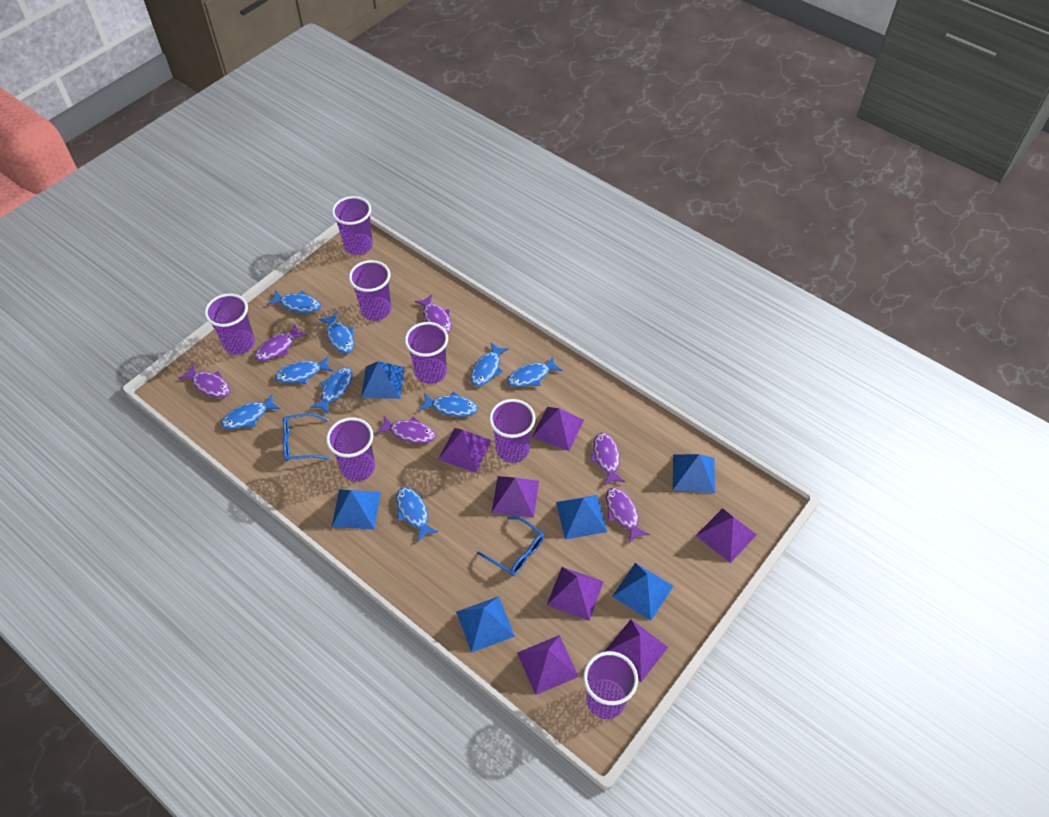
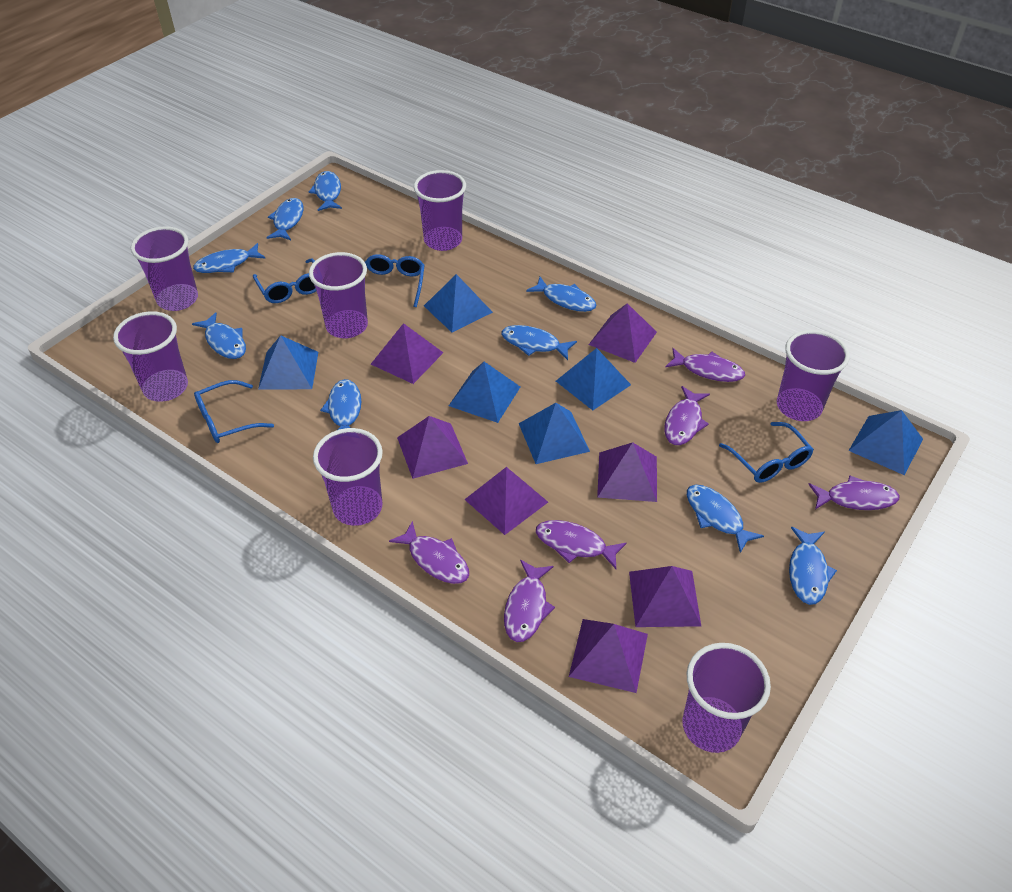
blue glasses: [283,413,330,461] [477,516,544,576] = 2 -> [194,380,274,443] [253,258,316,303] [365,254,425,307] [719,422,814,483] = 4

